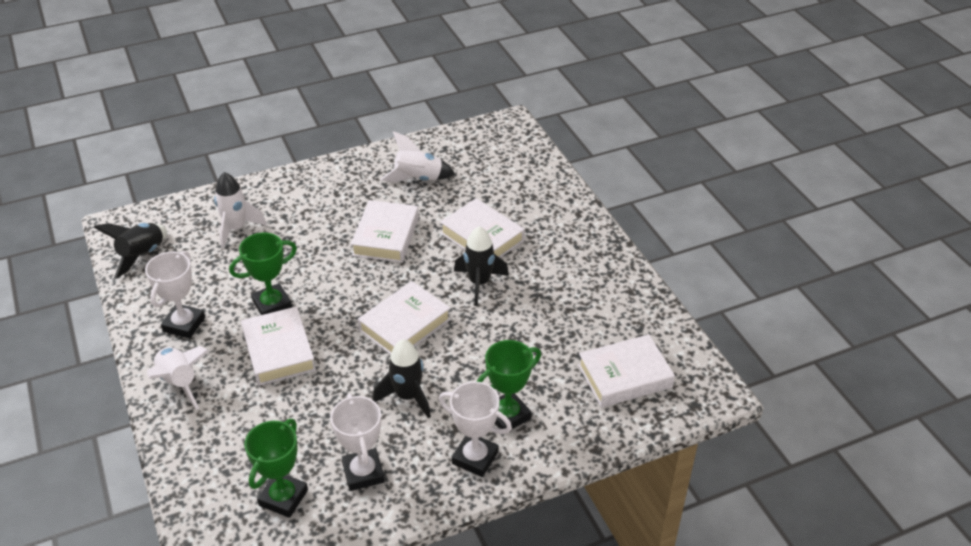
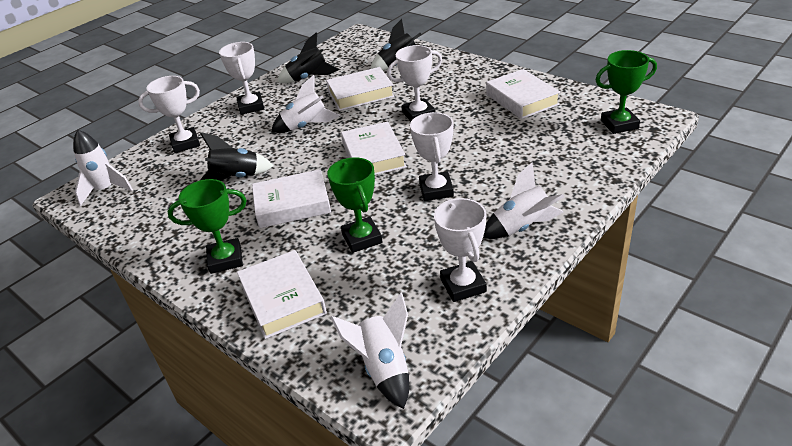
white rocket: [147,346,209,410] [214,172,267,248] [381,131,455,182] = 3 -> [73,130,133,206] [271,75,340,133] [330,293,409,409] [483,162,564,239] = 4
white trophy: [145,251,205,338] [330,394,385,491] [439,382,512,477] = 3 -> [138,76,200,153] [219,42,264,115] [387,45,442,121] [410,112,454,201] [434,198,487,302] = 5

